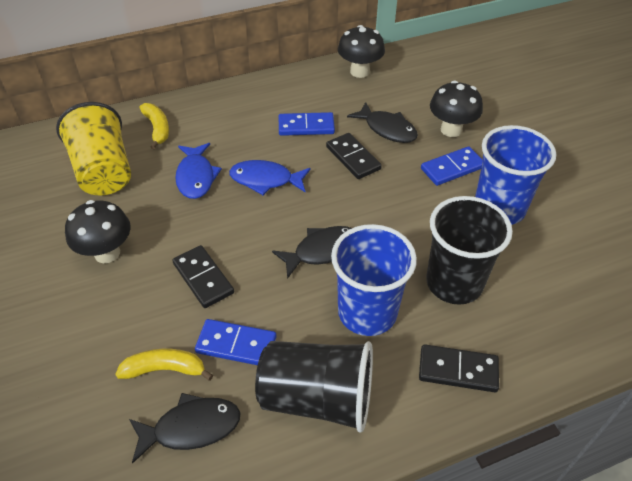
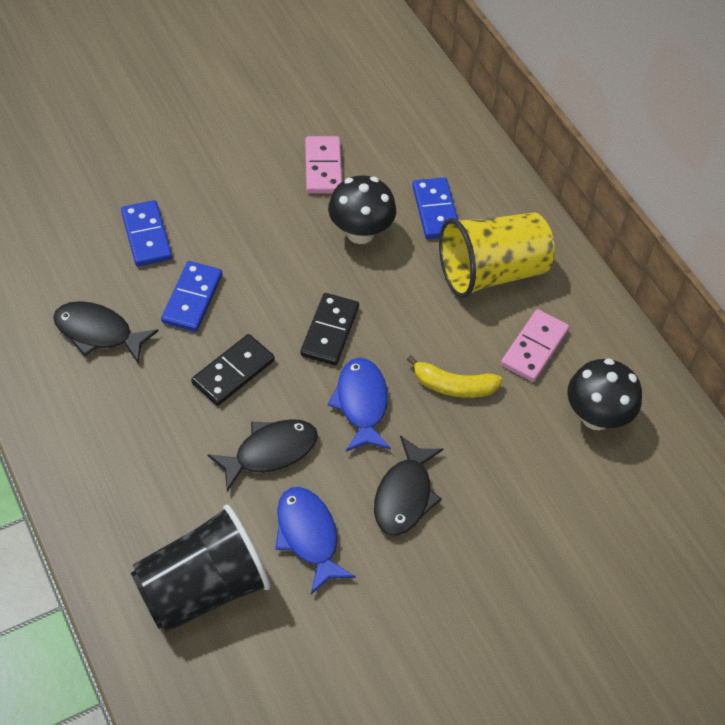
black cup: [255,341,373,433] [426,196,513,305] = 2 -> [131,505,270,632] = 1
black domino: [172,245,234,308] [326,133,382,179] [419,344,499,392] = 3 -> [191,334,275,406] [300,293,359,365] = 2
black mushroom: [65,200,131,263] [338,25,385,78] [430,80,483,137] = 3 -> [328,175,396,244] [567,359,642,430] = 2
blue cup: [331,224,417,336] [475,125,556,225] = 2 -> none = 0
pink domino: none = 0 -> [305,136,342,193] [501,309,569,382] = 2
yellow banana: [115,349,213,381] [139,103,169,149] = 2 -> [406,355,503,398] = 1

